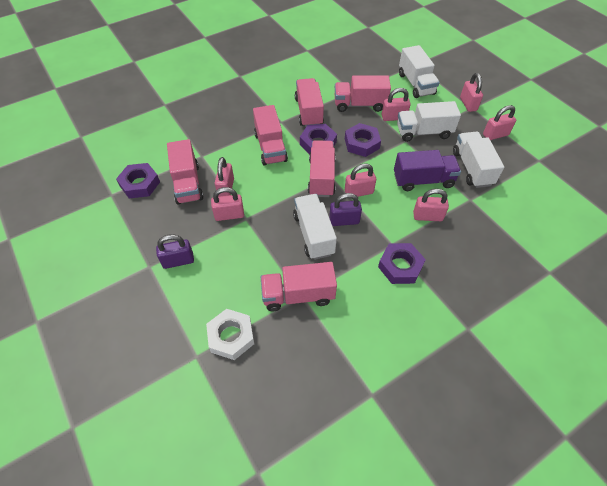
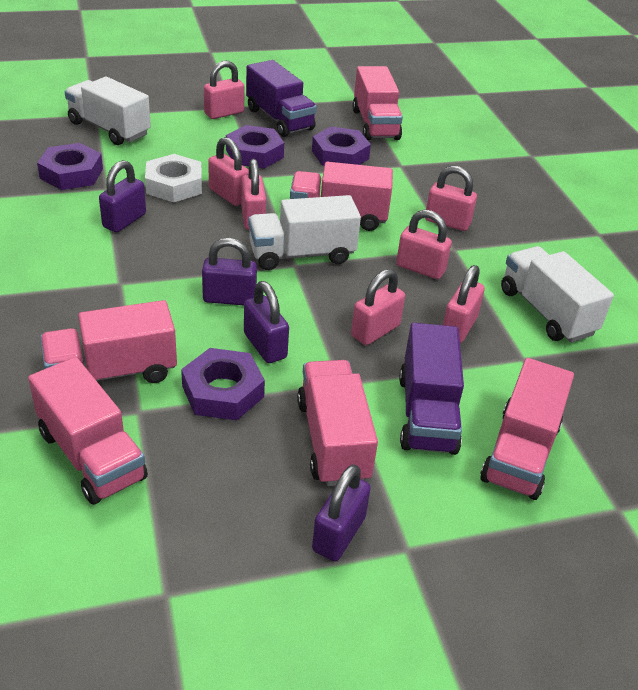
purple padlock: [156,234,194,269] [329,193,362,226] = 2 -> [99,160,146,232] [202,238,257,305] [244,281,289,363] [312,464,371,561] = 4
purple truck: [394,150,461,191] = 1 -> [246,60,317,137] [399,323,464,455] = 2
white truck: [293,194,337,260] [397,101,461,142] [399,45,440,98] [453,132,504,188] = 4 -> [65,77,151,145] [248,195,361,270] [501,246,614,343] = 3

